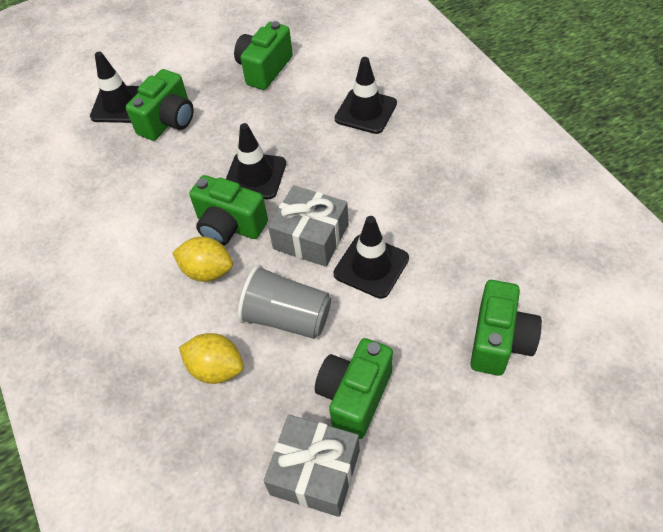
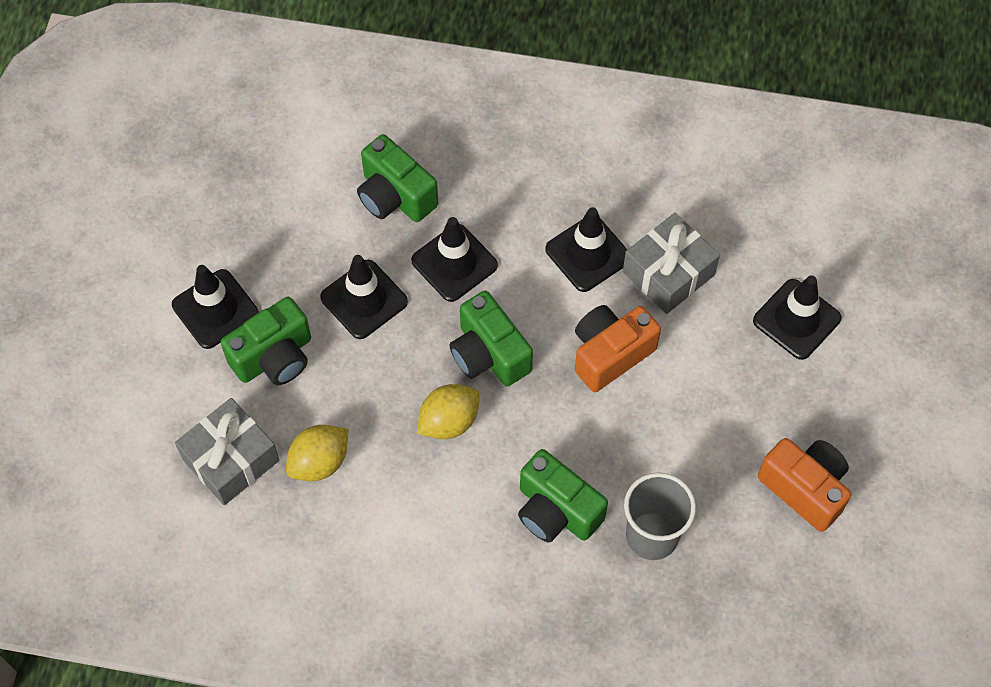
black traffic cone: [90,52,139,123] [226,123,286,199] [333,216,409,299] [334,57,397,134] = 4 -> [172,265,259,349] [320,255,408,339] [411,217,498,302] [545,207,628,292] [753,275,842,360] = 5
green camera: [126,69,194,141] [189,175,268,246] [234,21,293,90] [315,338,393,439] [470,280,542,376] = 5 -> [220,297,311,385] [357,134,438,222] [449,291,533,387] [518,449,608,543] = 4
orange camera: none = 0 -> [575,305,661,392] [758,438,851,532] = 2

